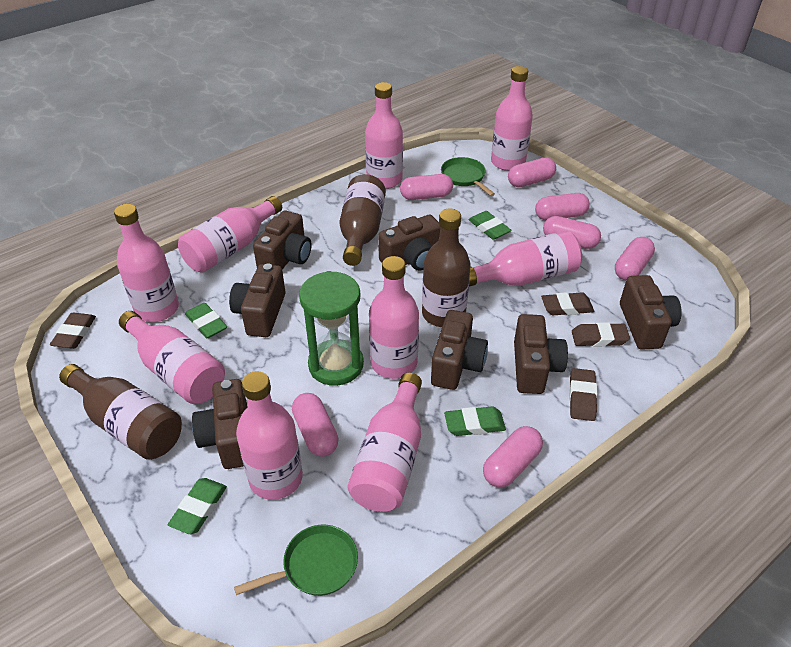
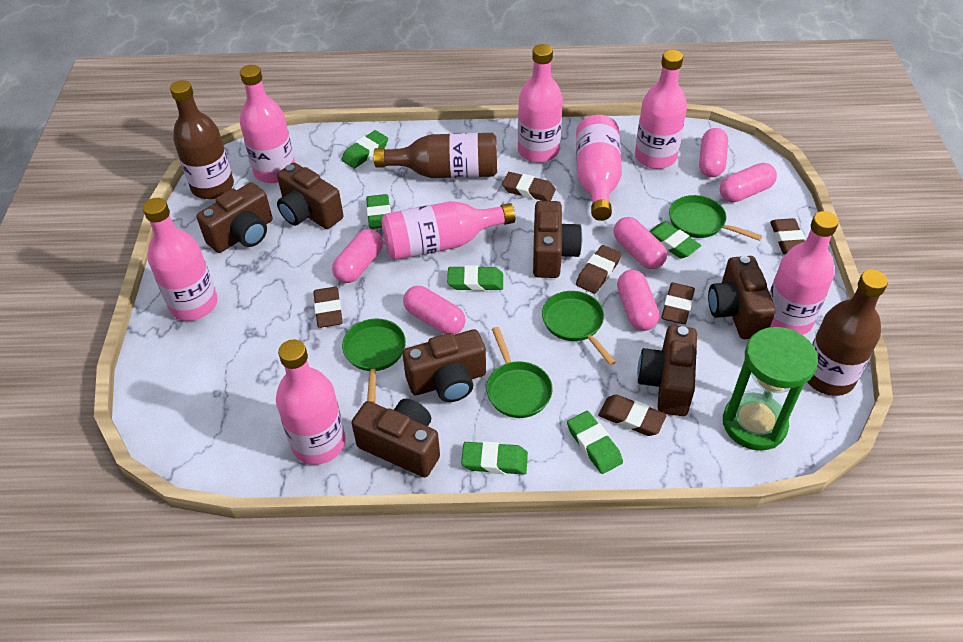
brown eraser: [50,313,96,349] [541,292,594,315] [569,368,597,421] [572,322,630,347] = 4 -> [313,287,343,328] [502,172,556,201] [576,245,621,294] [598,395,667,436] [662,283,695,324] [770,218,805,254] = 6
green eraser: [168,478,227,534] [185,303,227,338] [444,406,506,436] [469,211,512,240] = 4 -> [341,130,388,168] [366,194,391,229] [447,265,503,291] [461,441,528,475] [567,411,623,474] [649,222,701,259] = 6
green pan: [234,525,358,596] [441,157,495,196] = 2 -> [342,319,406,403] [486,327,553,418] [542,291,616,365] [669,195,762,241] = 4
pink bottle: [114,204,179,322] [119,311,225,404] [178,196,282,273] [236,371,303,500] [348,373,422,512] [365,82,403,189] [369,256,419,379] [469,231,582,287] [491,66,533,171] = 9 -> [143,198,218,321] [240,65,295,183] [276,340,345,465] [382,201,515,260] [518,44,563,163] [576,115,622,221] [635,50,687,169] [769,211,839,335] = 8
pink capsule: [292,393,339,457] [400,174,453,200] [483,426,543,487] [508,157,556,187] [535,193,590,220] [543,216,601,249] [615,237,655,280] = 7 -> [332,229,383,283] [403,286,465,334] [614,217,667,269] [617,270,659,331] [699,128,728,177] [720,163,777,202] = 6

